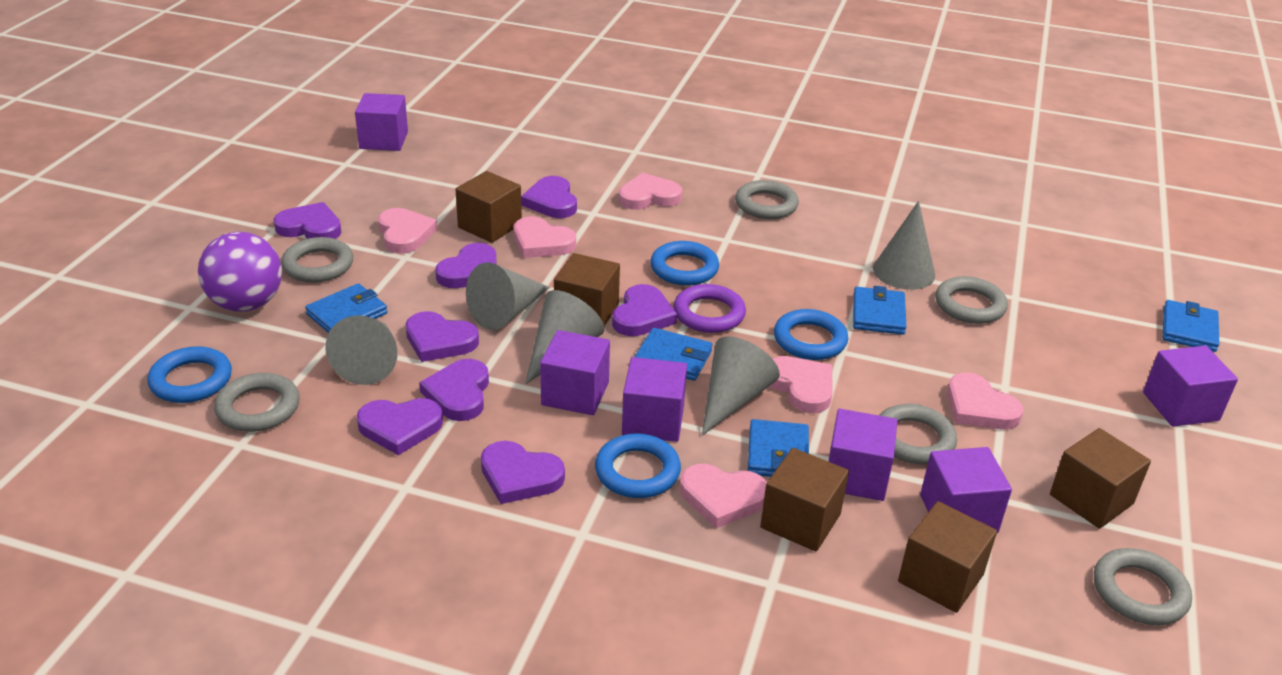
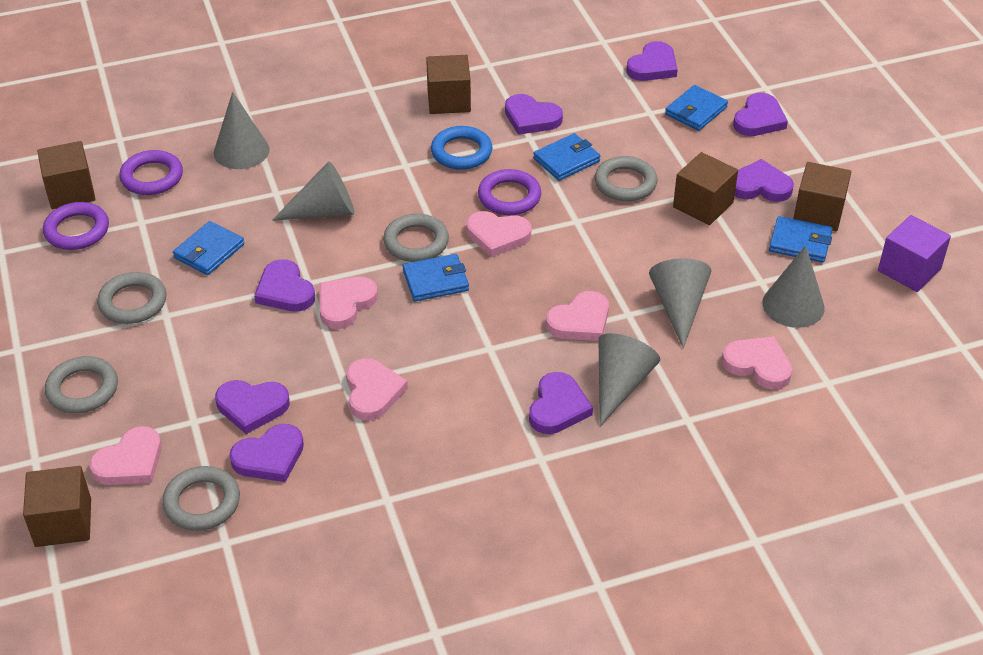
blue ring: [147,346,232,403] [595,433,681,498] [650,241,719,286] [774,309,848,360] = 4 -> [431,126,492,170] = 1
grey ring: [214,373,300,432] [281,237,353,283] [735,180,799,219] [879,404,957,464] [935,276,1008,324] [1094,548,1192,625] = 6 -> [45,356,118,414] [97,272,166,324] [162,466,240,531] [383,213,449,262] [595,156,657,201] = 5
purple ball: [198,232,282,312] = 1 -> none = 0
purple cube: [355,93,408,151] [540,330,610,415] [622,357,687,442] [828,409,897,501] [920,447,1012,533] [1143,346,1238,427] = 6 -> [878,215,951,292] = 1
purple ring: [673,284,746,333] = 1 -> [43,202,109,250] [119,150,183,195] [478,169,541,215] = 3

